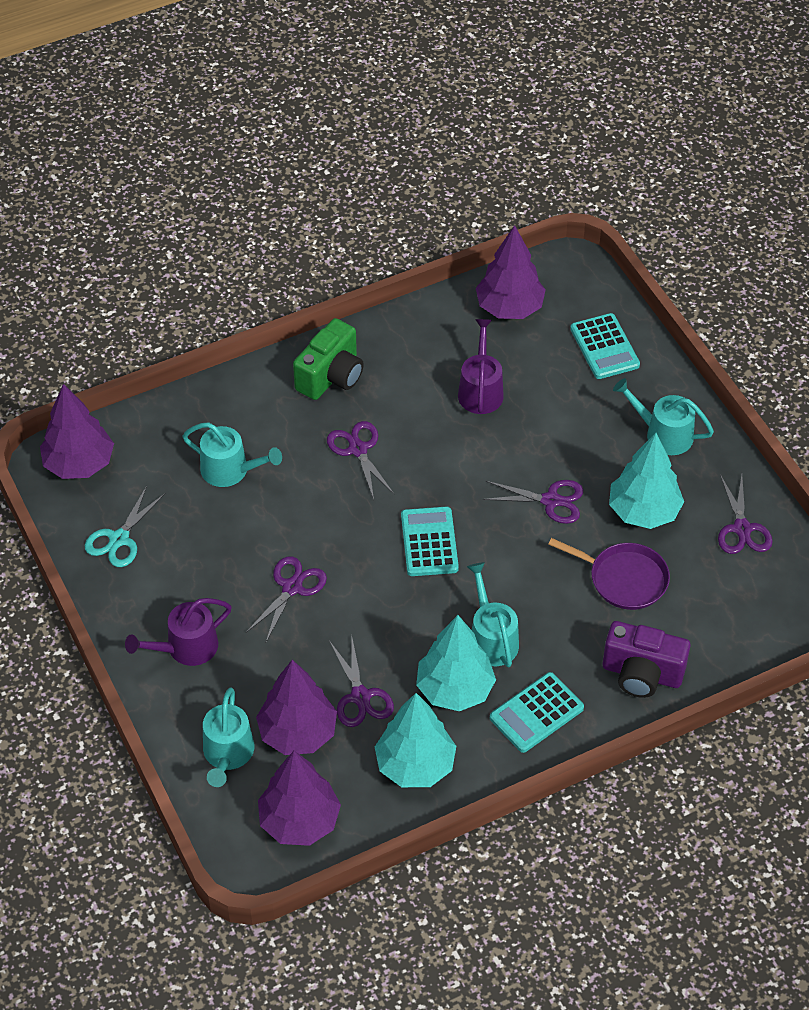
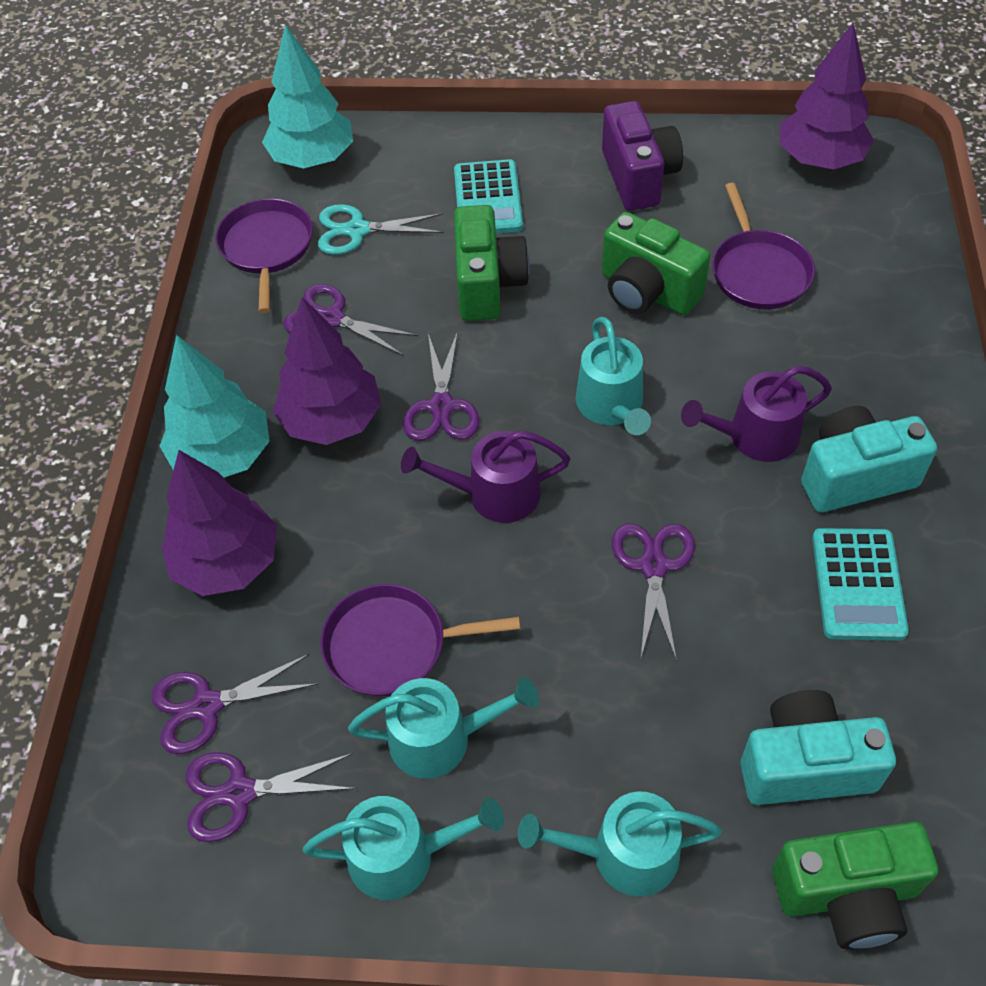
green camera: [293,318,364,400] = 1 -> [454,205,530,321] [602,212,710,315] [772,822,938,950] = 3
purple pan: [548,538,670,610] = 1 -> [215,198,313,313] [320,584,520,696] [712,183,815,309] = 3
purple tree: [40,384,114,479] [256,660,337,755] [258,751,341,846] [476,225,546,319] = 4 -> [161,450,277,596] [273,297,381,445] [780,23,874,169] = 3
turquoise calculator: [401,507,459,576] [490,672,584,753] [570,313,640,379] = 3 -> [454,159,523,234] [812,528,909,641] = 2
turquoise camera: none = 0 -> [741,690,896,805] [801,406,937,512] = 2
turquoise tree: [375,693,456,787] [416,615,496,711] [609,433,684,529] = 3 -> [160,335,270,478] [262,25,353,169] = 2

